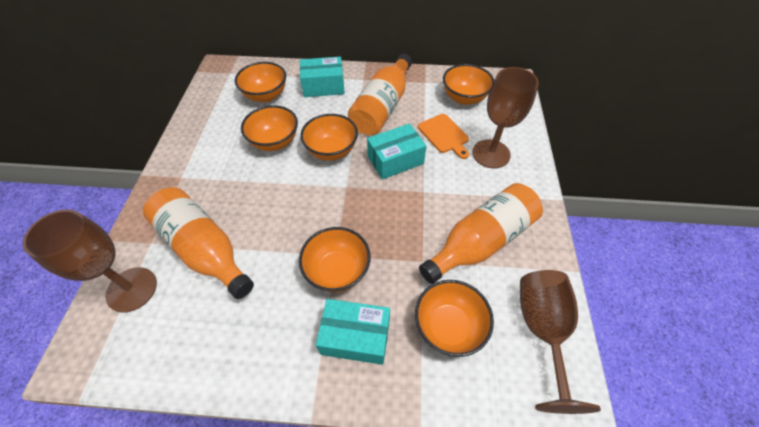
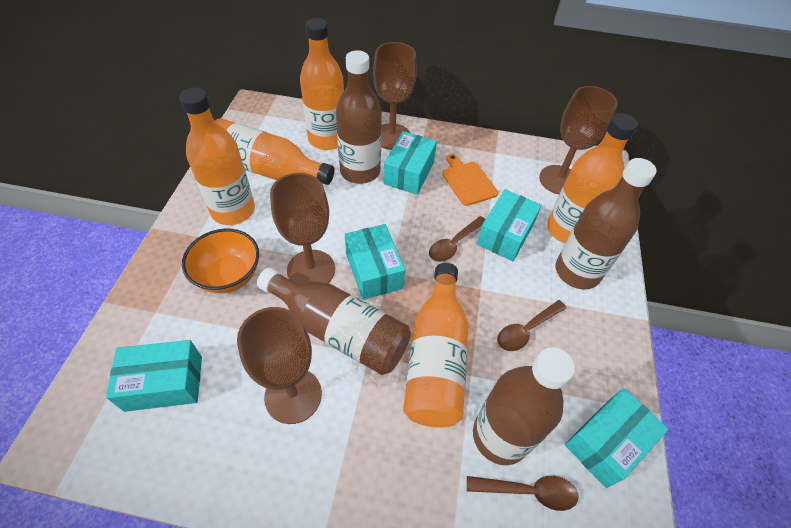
brown bottle: none = 0 -> [257,267,411,375] [336,50,382,184] [473,347,575,465] [556,158,656,289] = 4
brown goblet: [23,209,157,313] [472,67,539,168] [520,270,601,414] = 3 -> [237,307,322,424] [270,173,335,283] [373,42,417,150] [539,86,618,194] = 4
brown spoon: none = 0 -> [429,216,485,262] [467,476,579,511] [497,300,567,351] = 3
orange bottle: [143,187,254,299] [348,54,412,135] [419,183,543,284] = 3 -> [180,88,255,225] [215,118,335,185] [300,18,344,150] [403,263,468,428] [547,113,638,243] = 5
orange bowl: [235,62,286,102] [241,105,298,151] [299,227,371,292] [300,114,358,161] [415,280,494,357] [443,64,494,105] = 6 -> [182,229,259,293] = 1
turquoise box: [300,57,345,97] [316,299,390,365] [367,123,426,180] = 3 -> [106,340,202,412] [345,224,405,300] [383,131,437,195] [477,189,542,261] [565,388,669,488] = 5

